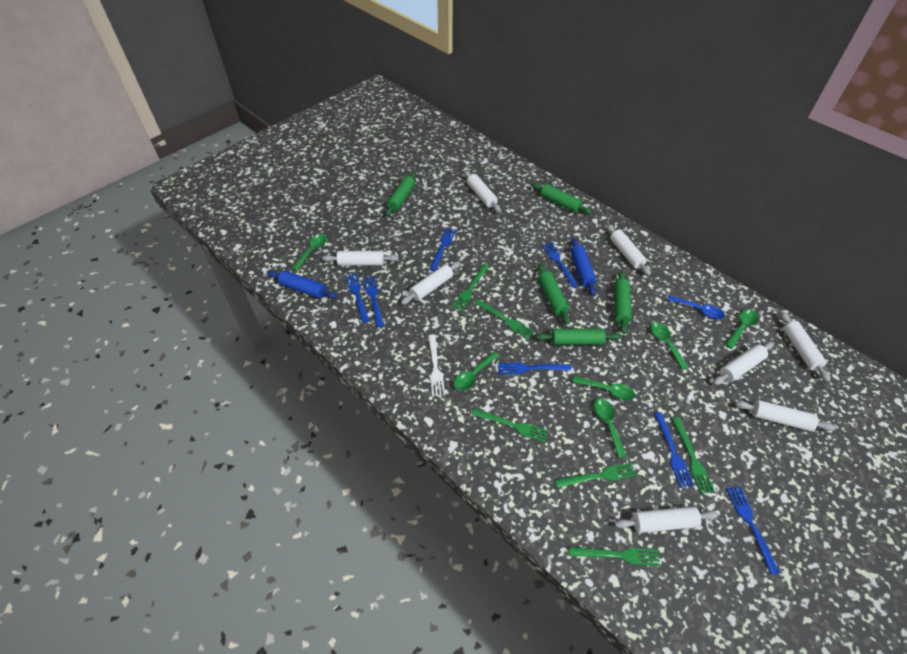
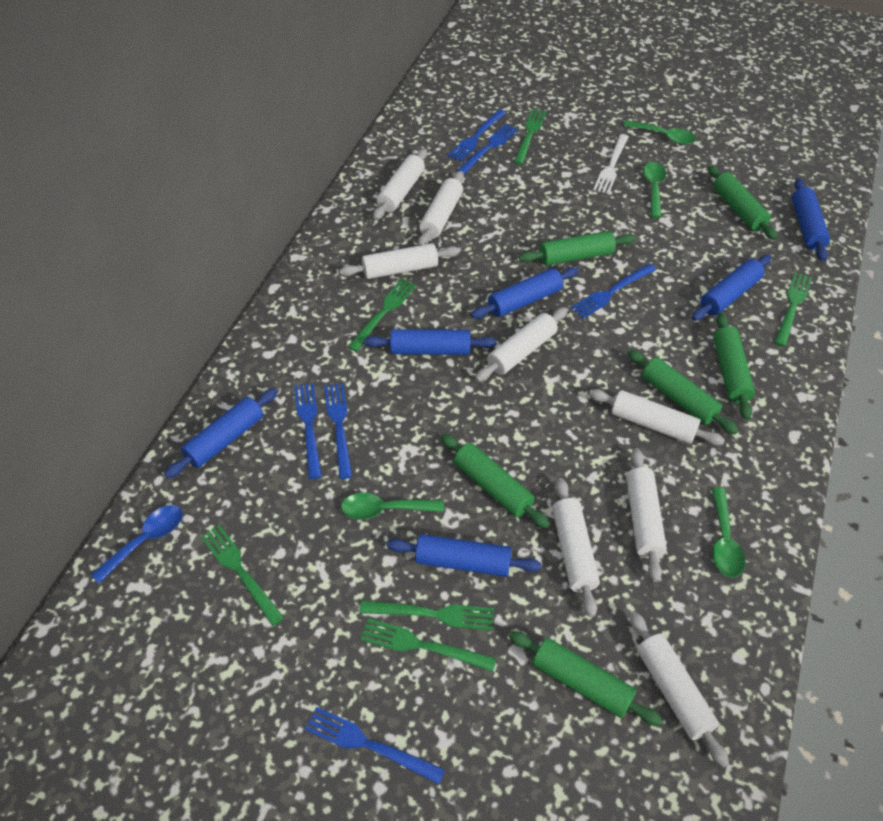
blue fork: [345,273,369,323] [363,276,384,327] [429,227,456,271] [498,363,571,374] [542,242,578,288] [654,412,694,488] [726,486,780,575] = 7 -> [294,383,322,479] [305,707,445,784] [324,383,352,479] [448,109,506,162] [457,124,518,174] [571,263,656,318] = 6
blue rolling pin: [268,270,337,298] [571,238,597,296] = 2 -> [164,388,278,478] [365,329,497,355] [387,534,542,577] [471,267,579,319] [692,255,771,321] [792,178,830,261] = 6
green rolling pin: [385,172,416,216] [532,183,592,214] [536,329,621,345] [538,264,570,325] [614,271,632,334] = 5 -> [441,434,550,529] [509,631,663,726] [519,231,635,266] [627,350,739,434] [708,165,778,240] [713,313,755,420] = 6
green spoon: [292,234,327,271] [453,352,499,391] [573,376,635,400] [594,399,626,458] [650,322,689,370] [725,309,758,349] = 6 -> [341,493,444,520] [623,120,696,145] [643,162,666,218] [711,487,745,578] = 4

